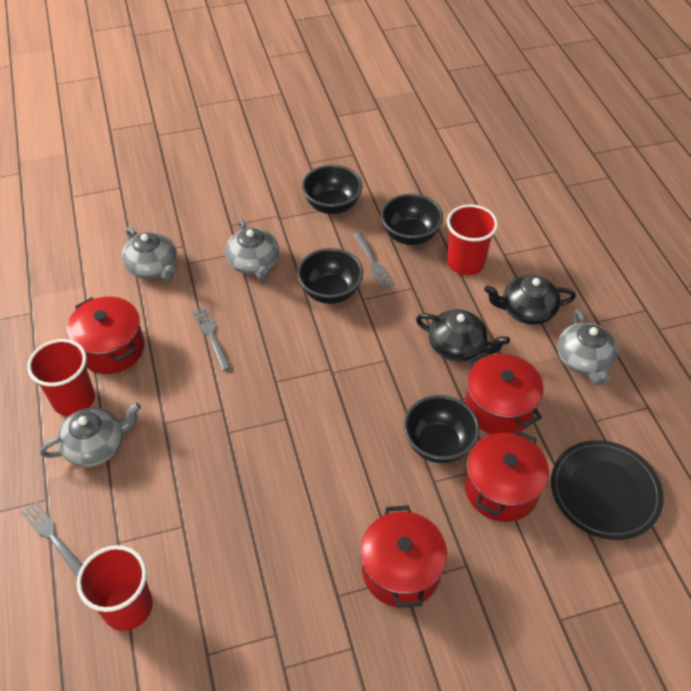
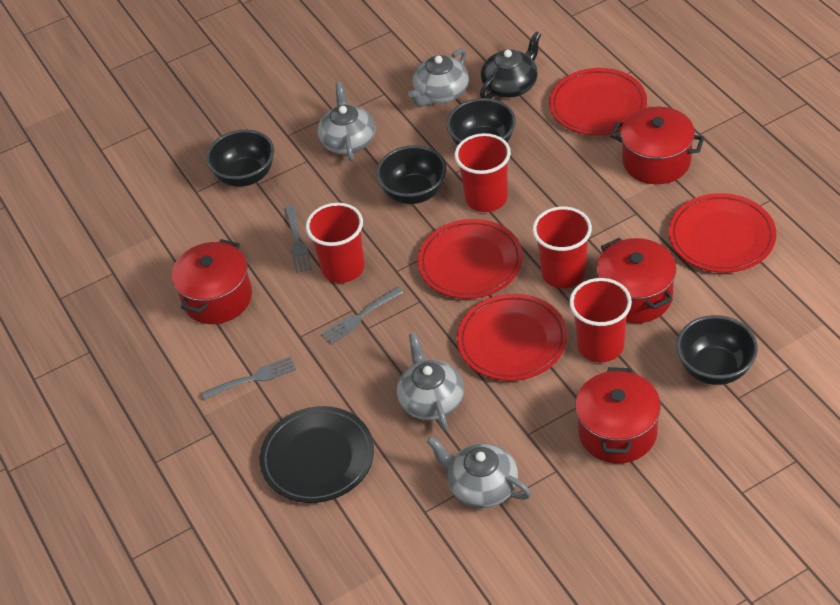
black teapot: [416,309,510,361] [484,275,576,325] = 2 -> [480,32,541,98] = 1
red cup: [27,339,95,416] [77,545,153,631] [447,204,498,275] = 3 -> [306,203,365,283] [455,133,511,212] [533,207,592,288] [570,278,632,363] = 4
red plate: none = 0 -> [418,219,523,299] [457,294,567,381] [549,68,647,135] [669,193,776,273] = 4

